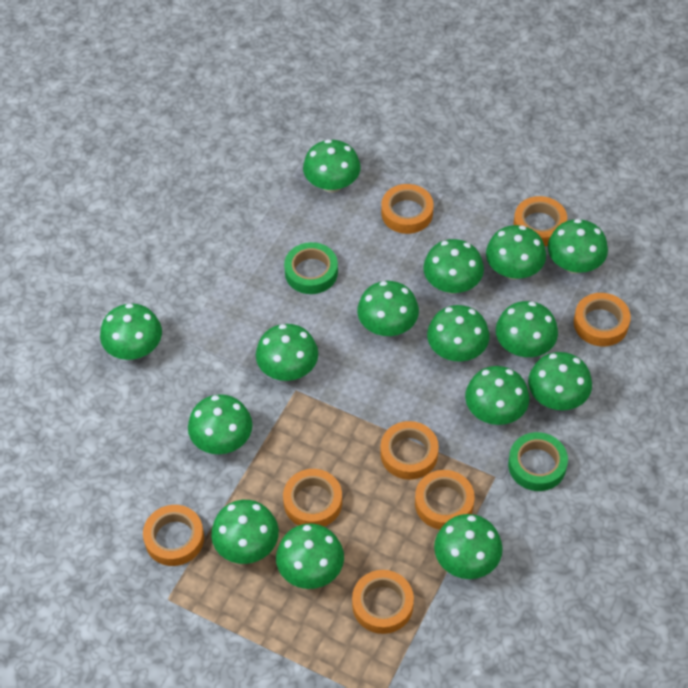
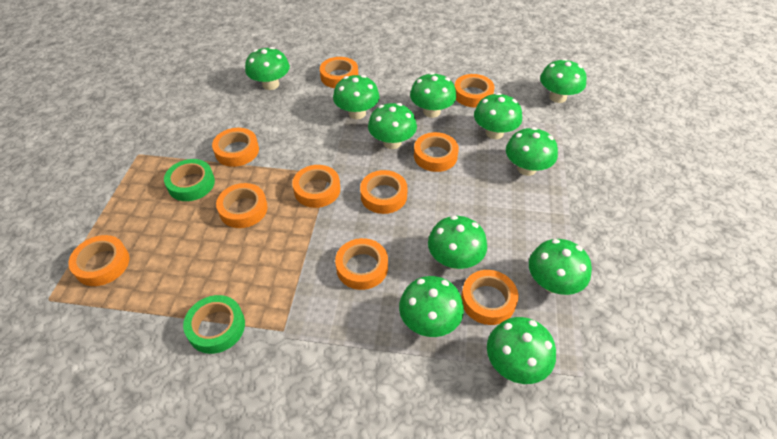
green mushroom: [100,303,162,360] [188,394,252,454] [211,500,279,564] [256,324,318,381] [276,523,344,589] [303,139,361,193] [357,281,419,336] [423,239,484,294] [427,305,489,361] [434,514,503,579] [465,366,530,425] [486,225,546,280] [496,301,558,357] [528,352,592,410] [548,219,608,274] = 15 -> [245,47,290,90] [333,75,380,119] [368,103,417,149] [399,276,464,337] [410,72,456,118] [428,216,487,269] [474,93,522,139] [487,317,556,384] [506,127,558,176] [529,239,592,295] [540,58,587,103] = 11
orange tape: [143,505,204,566] [283,469,342,527] [352,570,414,634] [380,421,439,480] [381,184,434,234] [415,470,475,530] [514,196,567,246] [574,293,631,347] = 8 -> [68,235,129,286] [212,128,259,167] [216,183,268,228] [292,165,340,208] [320,57,358,88] [335,238,388,290] [360,170,408,214] [414,132,459,172] [455,74,495,107] [461,270,518,325] = 10

